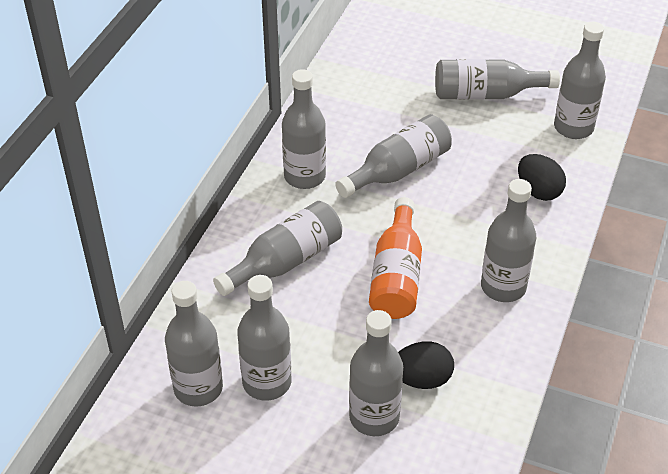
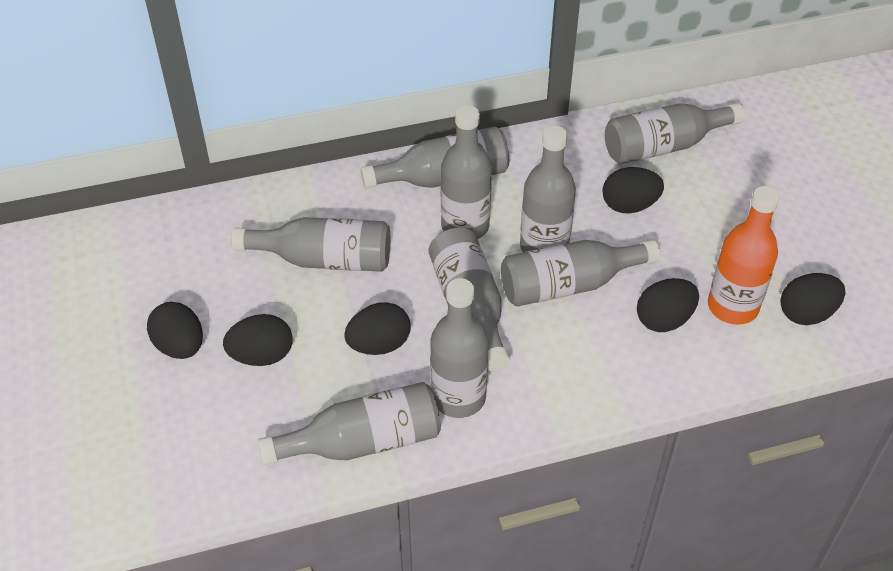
black egg: [398,341,454,389] [518,154,566,201] = 2 -> [147,302,203,359] [223,314,292,366] [344,302,411,355] [603,167,664,214] [637,278,699,332] [780,273,845,325] = 6

